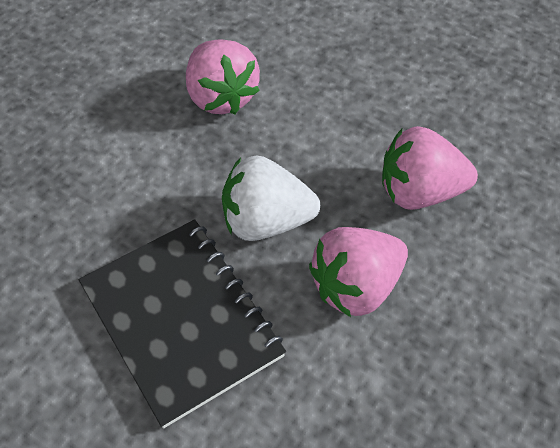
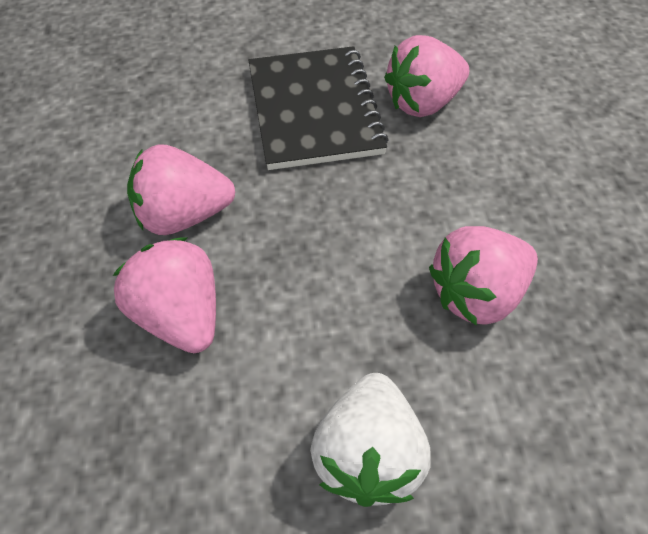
pink strawberry: [186,39,260,115] [309,227,408,317] [382,126,478,210] = 3 -> [113,237,216,353] [127,144,235,235] [384,35,469,117] [429,226,538,326] = 4

